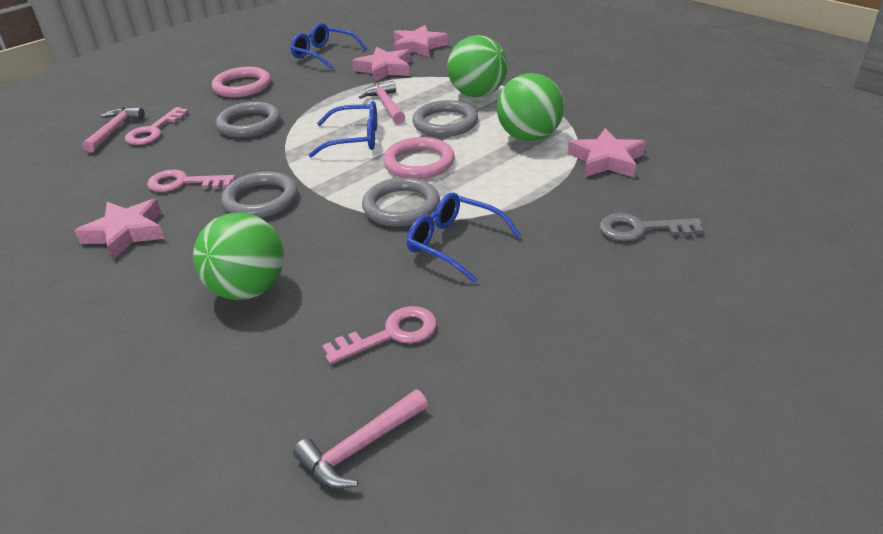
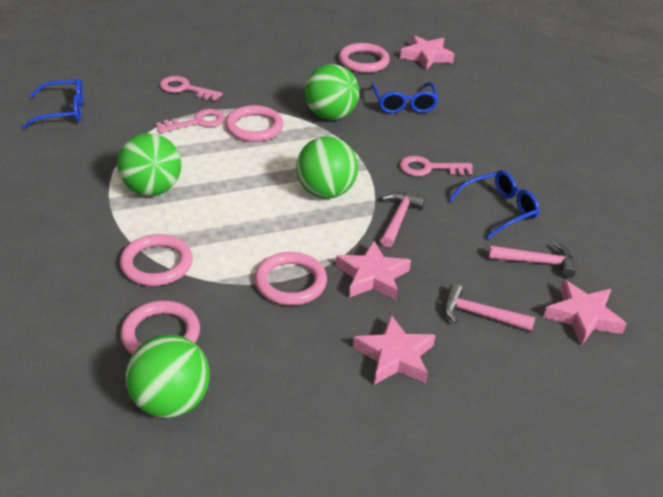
green ball: [193,212,284,300] [447,35,507,97] [497,73,564,142] = 3 -> [117,133,181,196] [126,334,210,418] [296,136,358,198] [305,64,359,120] = 4
grey key: [599,213,704,241] = 1 -> none = 0
grey ring: [216,102,281,138] [221,171,298,218] [362,177,440,227] [412,100,478,137] = 4 -> none = 0
pink ring: [212,67,271,97] [383,137,455,179] = 2 -> [120,234,193,286] [120,301,200,354] [225,105,283,142] [254,252,327,305] [339,43,390,73] = 5

